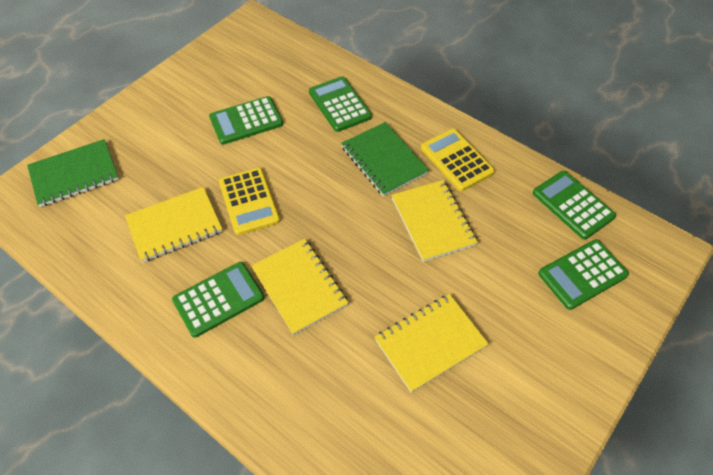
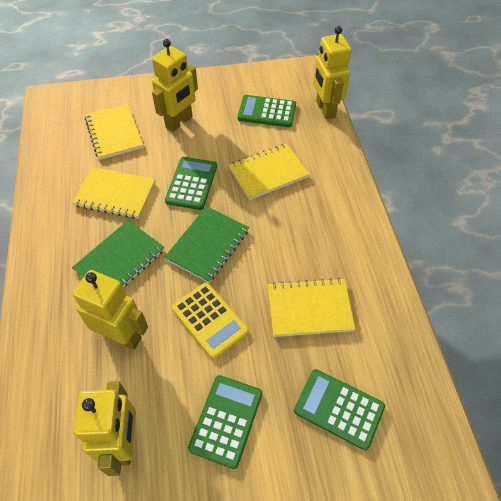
green calculator: [172,262,264,338] [209,96,283,144] [309,76,372,132] [533,171,616,239] [538,239,629,310] = 5 -> [165,157,217,210] [188,375,262,469] [237,95,296,127] [294,369,385,450] = 4
yellow calculator: [219,168,280,235] [421,129,495,191] = 2 -> [172,283,249,359] = 1
yellow robot: none = 0 -> [73,270,148,350] [73,381,136,476] [152,39,198,132] [313,26,351,120] = 4

